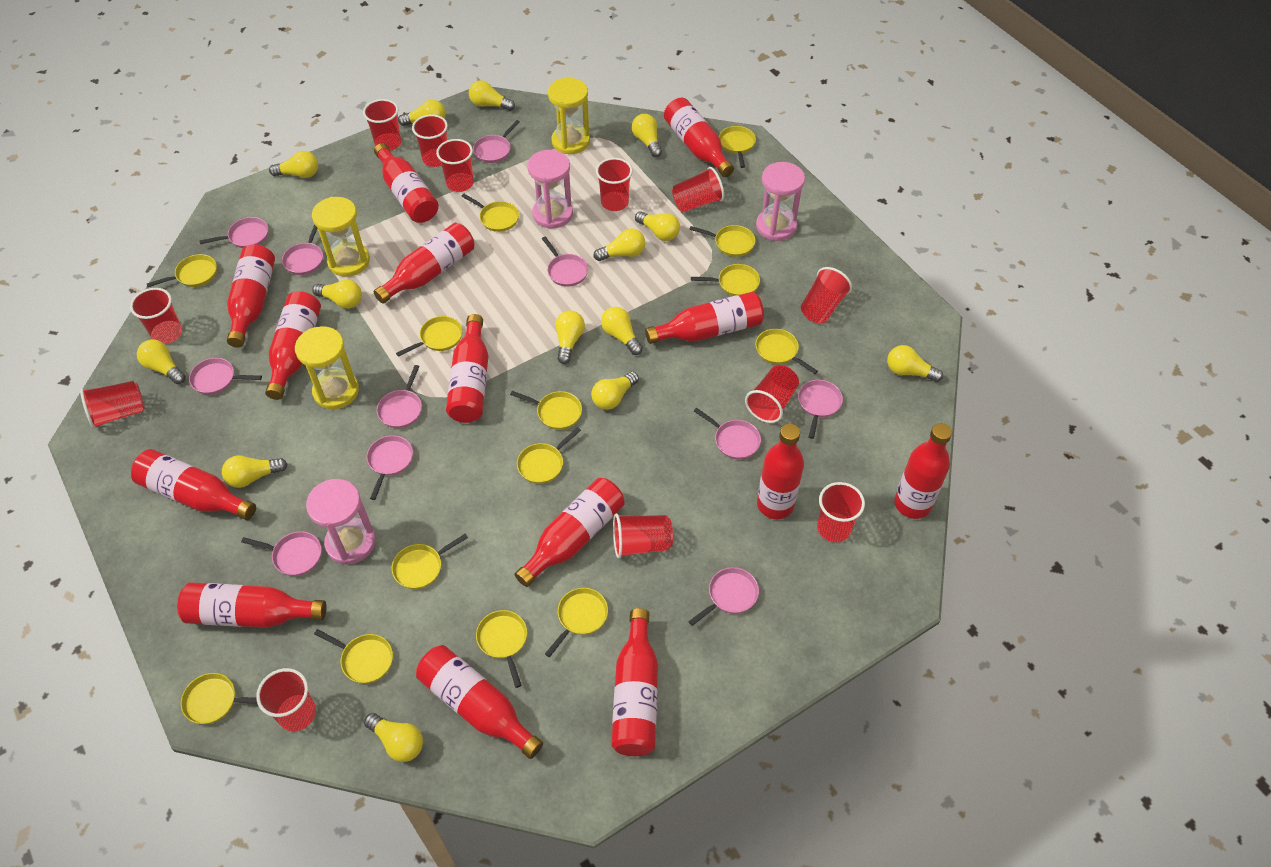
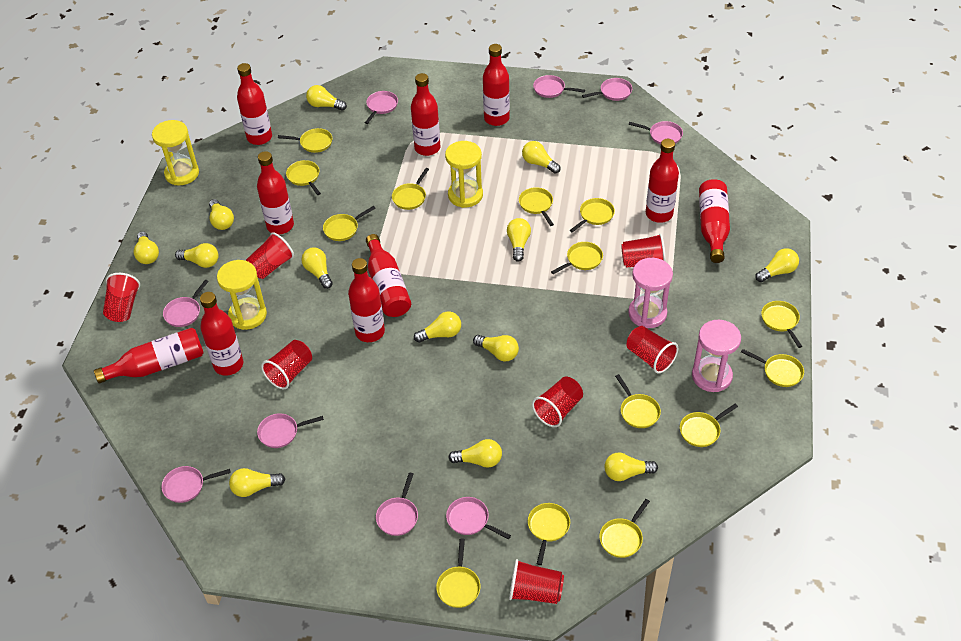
pink hourglass: [306,479,376,565] [527,150,573,229] [756,162,805,241] = 3 -> [628,258,673,328] [692,320,741,392] = 2
pink pan: [189,358,262,395] [200,217,268,248] [241,531,321,576] [282,224,323,275] [366,435,413,500] [377,365,422,428] [473,120,520,163] [542,237,588,287] [688,567,759,626] [694,408,761,459] [798,380,843,439] = 11 -> [162,466,231,503] [163,280,209,327] [257,413,324,448] [365,91,398,124] [376,473,418,536] [446,497,511,539] [533,75,585,98] [582,78,632,101] [629,121,683,145] = 9
red bottle: [131,449,256,520] [177,582,327,628] [227,244,275,348] [265,291,321,400] [373,223,474,304] [374,143,439,223] [416,645,543,759] [446,314,488,423] [514,478,624,587] [611,608,658,756] [645,292,764,344] [664,98,734,177] [757,424,804,519] [894,423,952,519] = 14 -> [94,328,204,384] [200,292,243,376] [237,63,272,145] [257,151,294,234] [348,258,385,342] [366,234,411,317] [411,73,441,156] [483,44,510,126] [646,139,679,223] [699,179,730,263] = 10
red cup: [80,381,145,429] [130,288,182,344] [256,668,316,731] [363,99,401,151] [412,114,448,167] [436,139,474,192] [596,158,633,211] [613,513,673,559] [672,167,724,212] [745,365,799,423] [801,267,852,323] [817,482,865,542] = 12 -> [103,273,140,322] [246,232,294,279] [261,340,312,389] [509,559,564,604] [532,377,583,427] [621,233,666,268] [627,326,678,373] = 7
yellow light bulb: [137,340,186,384] [222,455,287,488] [269,151,318,178] [312,280,362,309] [364,713,423,762] [398,100,446,126] [469,80,515,111] [555,310,585,364] [591,371,639,410] [594,229,645,261] [601,307,643,355] [632,114,662,157] [635,211,680,241] [887,345,943,382] = 14 -> [133,231,159,264] [175,243,219,268] [209,199,234,230] [229,468,285,497] [301,248,333,289] [306,85,347,111] [414,311,461,343] [448,439,502,468] [473,335,519,361] [507,218,531,262] [522,141,561,174] [604,453,658,481] [755,248,799,282] = 13

